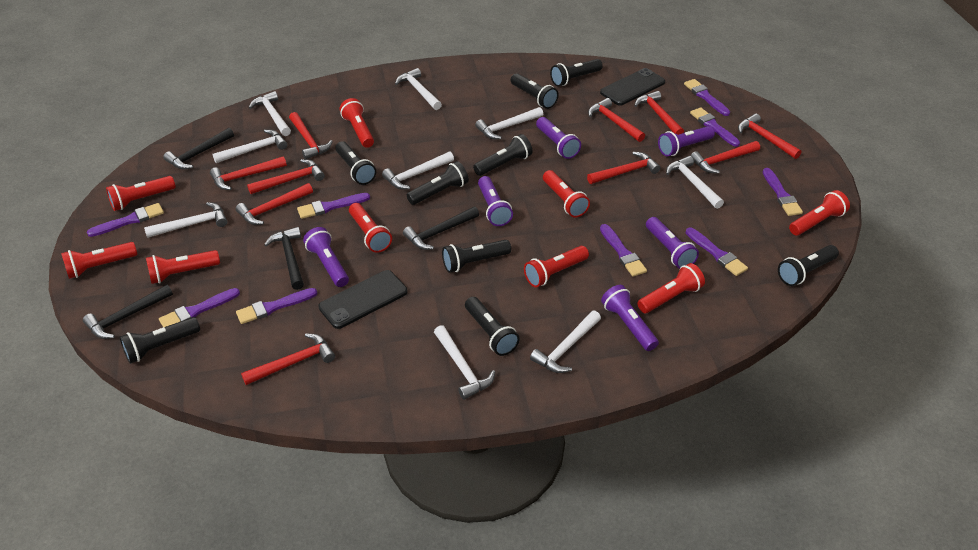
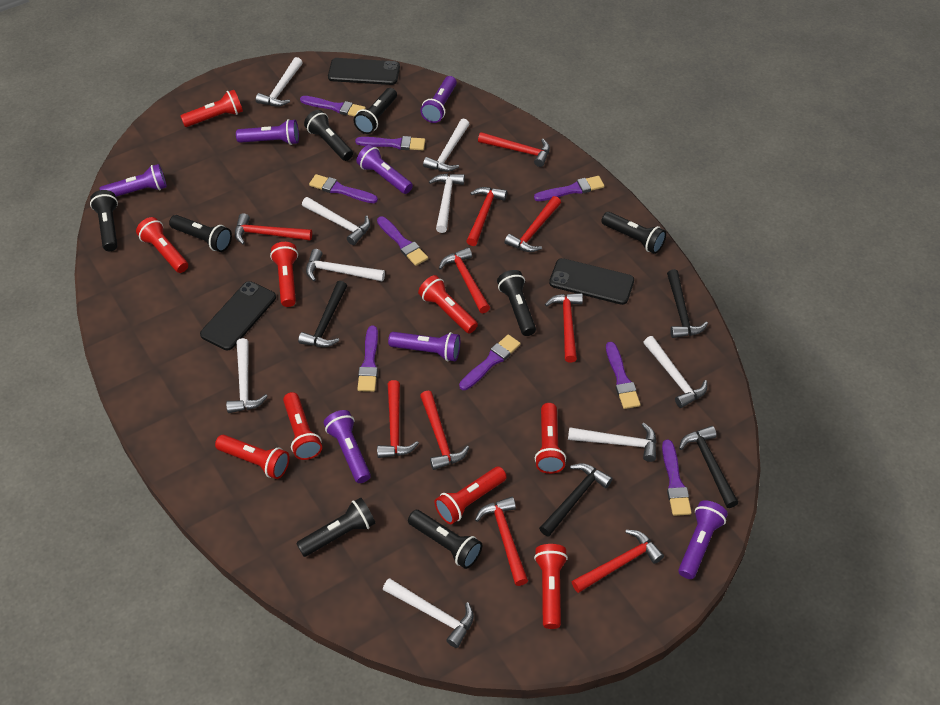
black flashlight: [120,317,200,364] [335,141,376,185] [407,161,469,205] [442,240,511,273] [465,297,520,356] [473,134,533,176] [511,73,559,109] [550,59,603,86] [778,245,839,286] = 9 -> [90,190,118,251] [169,215,232,252] [296,497,376,557] [304,110,353,161] [354,88,397,134] [408,510,482,569] [497,270,536,336] [601,212,666,254] = 8
black phone: [318,270,407,329] [600,68,665,106] = 2 -> [200,281,276,350] [328,58,400,85] [549,258,634,305] = 3
purple flashlight: [303,227,349,287] [478,176,513,226] [536,117,581,159] [601,285,659,351] [646,217,699,269] [658,126,715,156] = 6 -> [100,164,167,197] [236,119,299,145] [324,410,371,483] [356,145,413,194] [388,332,460,362] [420,76,457,123] [678,500,728,579] = 7

